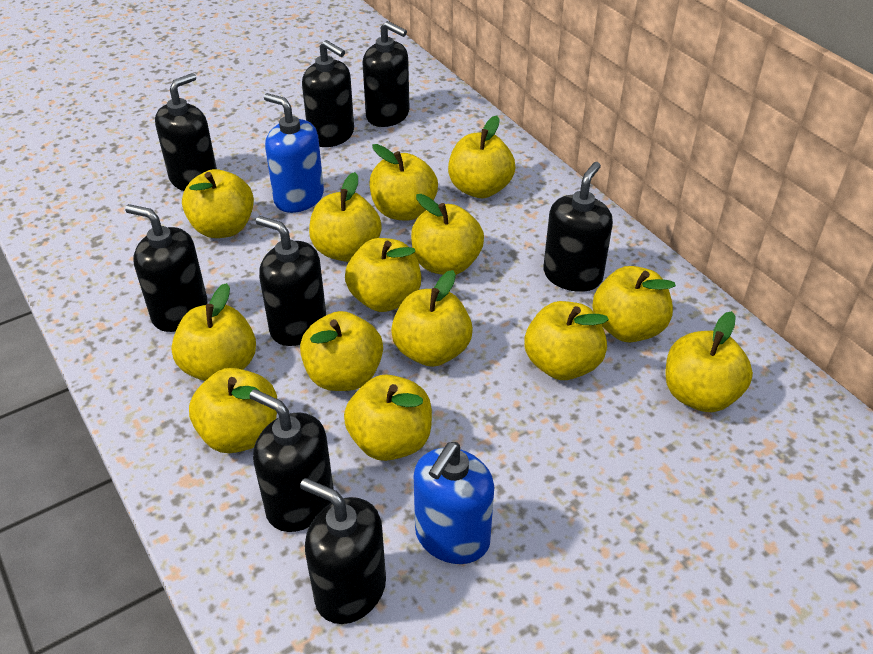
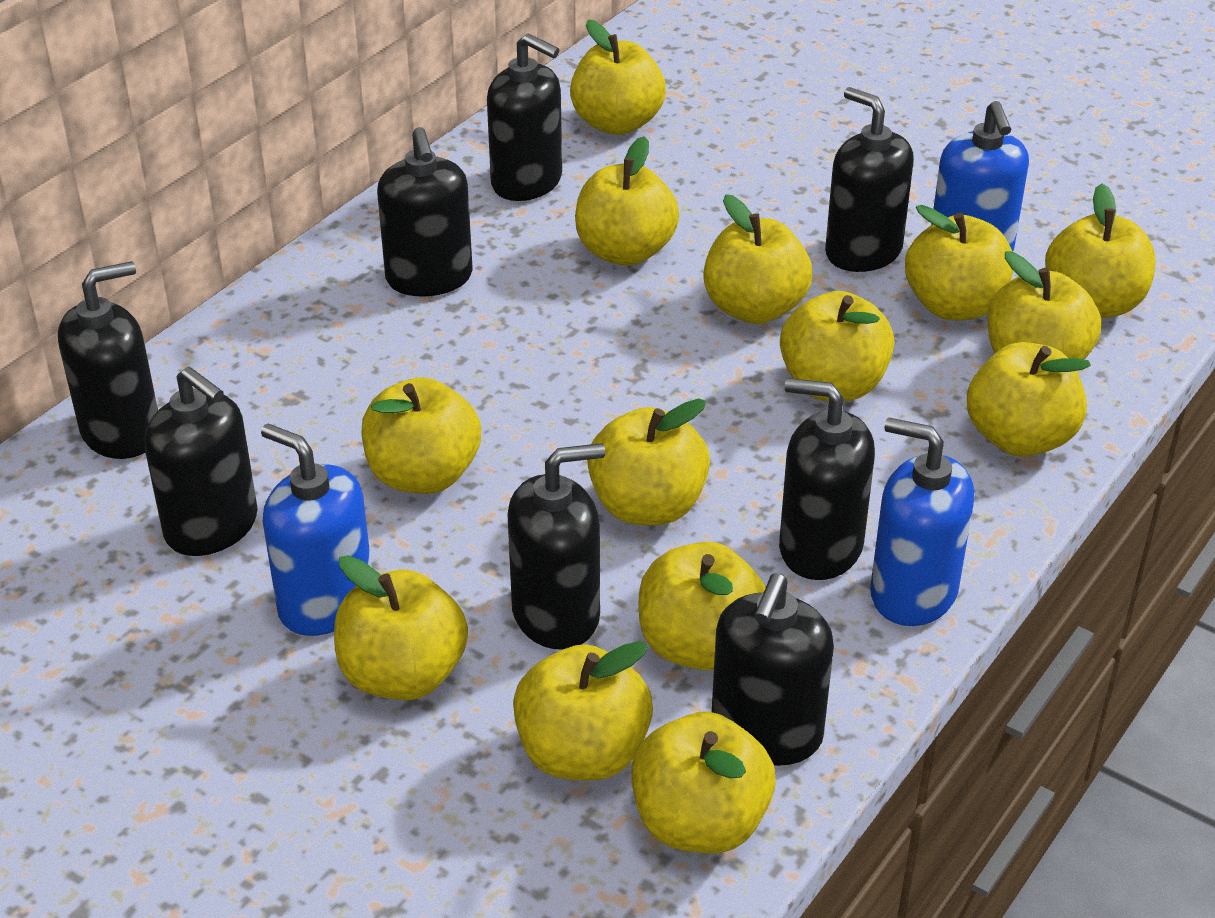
blue soap dispenser: [264,93,324,213] [414,442,494,564] = 2 -> [261,424,371,636] [870,417,974,626] [931,101,1029,251] = 3

